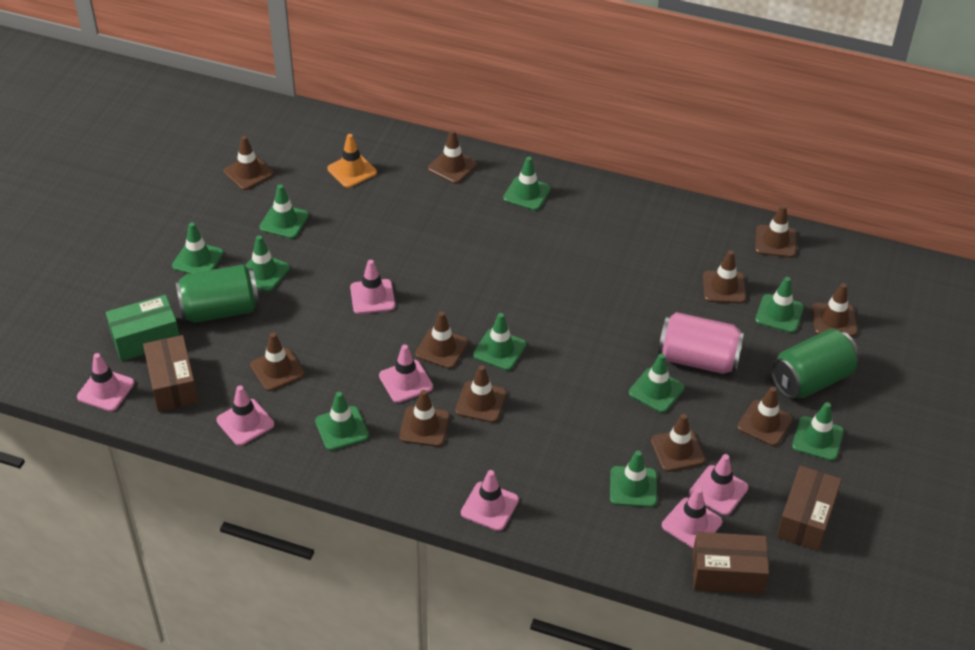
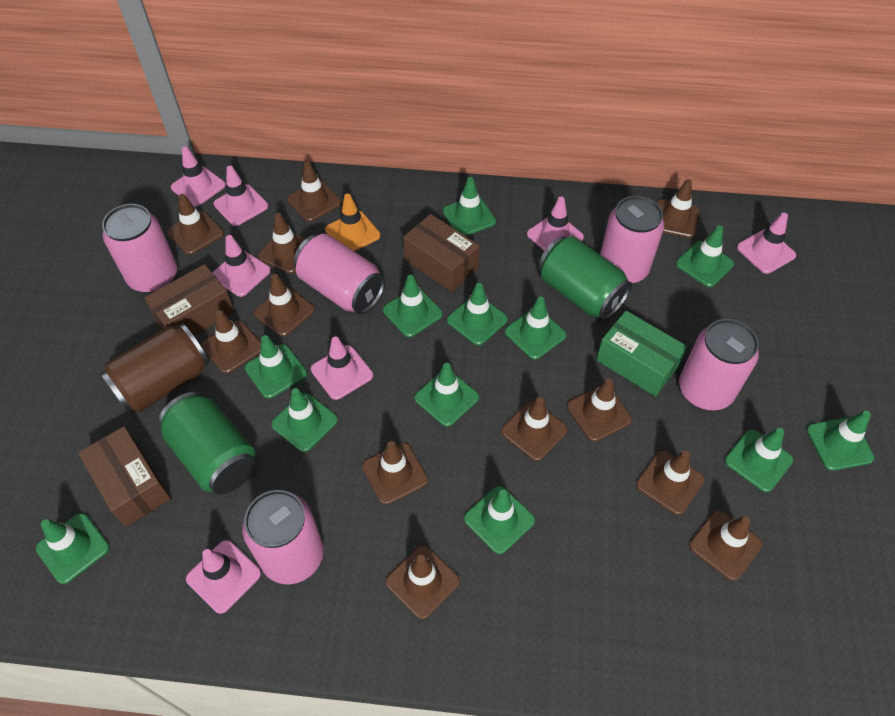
brown can: none = 0 -> [101,323,209,412] = 1
brown traffic cone: [224,136,274,190] [250,333,305,391] [399,390,450,447] [415,311,468,369] [428,130,477,184] [455,365,507,423] [651,414,706,472] [703,250,746,303] [737,387,793,446] [755,205,797,258] [811,283,858,337] = 11 -> [167,194,224,255] [202,310,261,373] [254,274,315,336] [258,213,305,274] [287,162,341,222] [362,441,428,505] [386,545,460,619] [501,397,568,461] [567,379,632,442] [636,450,705,515] [657,179,700,238] [689,510,762,581] = 12
green traffic cone: [172,222,224,274] [245,235,290,292] [259,184,309,239] [315,392,369,451] [473,313,527,371] [503,157,551,210] [610,451,657,507] [629,354,685,413] [755,277,804,333] [792,402,844,461] = 10 -> [36,513,109,584] [245,335,307,399] [271,388,338,452] [383,275,443,337] [414,363,479,427] [443,177,496,236] [447,283,508,345] [464,486,535,554] [505,297,566,360] [676,225,734,287] [725,428,793,492] [807,411,875,471] = 12
pink can: [658,312,745,374] = 1 -> [102,204,177,293] [242,490,324,584] [294,234,385,314] [600,196,664,284] [679,319,759,410] = 5

